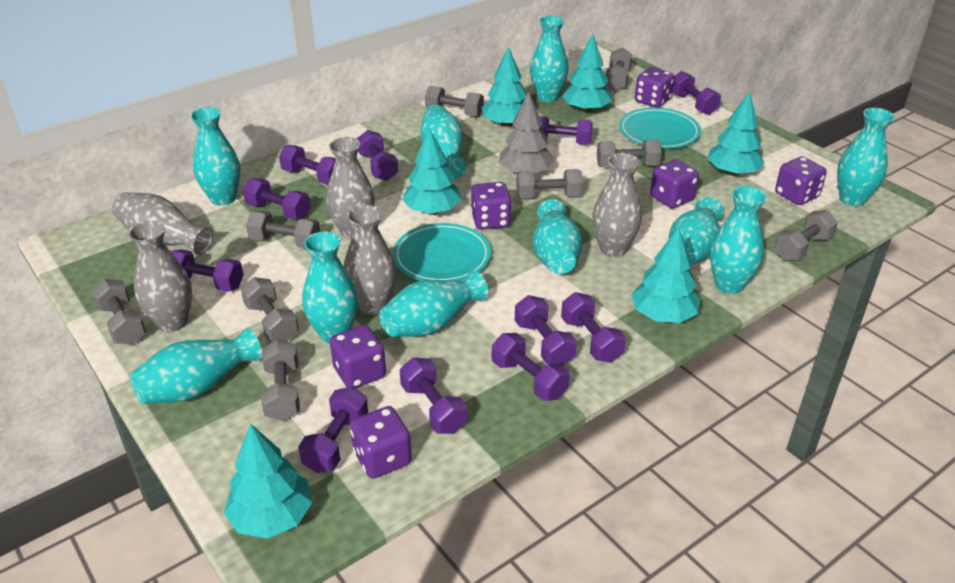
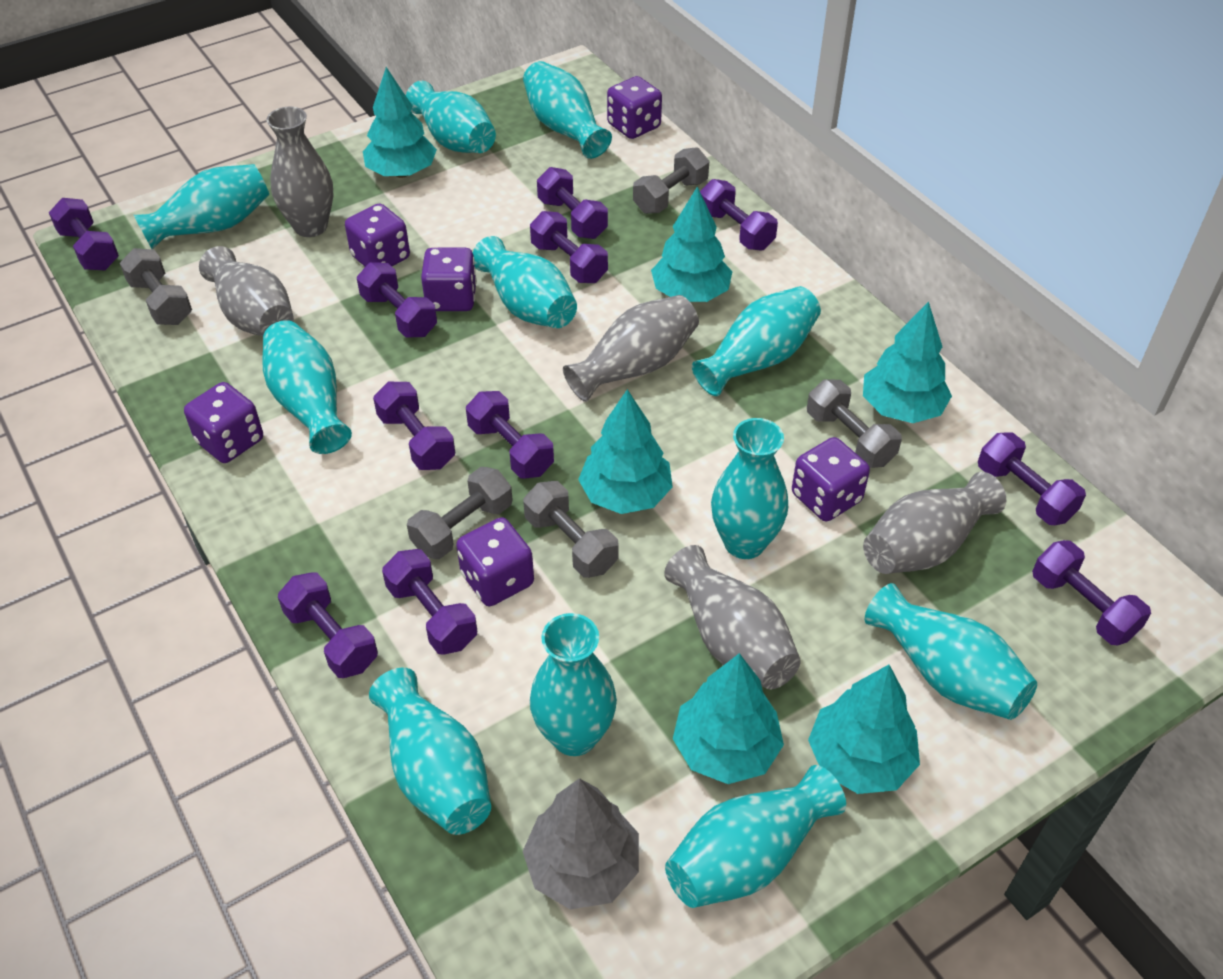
grey dumbbell: [92,279,146,344] [241,277,299,342] [246,211,320,248] [261,339,300,421] [425,86,484,117] [516,169,583,199] [597,140,662,167] [606,48,632,91] [774,210,838,261] = 9 -> [120,248,192,325] [407,467,513,559] [523,481,619,578] [633,147,709,214] [807,379,902,468] = 5
turquoise plate: [393,223,491,281] [619,108,701,149] = 2 -> none = 0
turquoise vase: [130,328,262,404] [190,107,241,206] [302,231,358,344] [379,271,488,337] [420,105,466,179] [530,16,569,102] [533,199,582,274] [669,197,724,265] [710,186,767,294] [837,108,895,206] = 10 -> [134,164,269,250] [262,320,352,454] [369,668,491,835] [406,81,496,153] [473,236,577,328] [523,61,612,159] [530,613,617,756] [665,765,846,908] [692,286,821,396] [711,418,788,559] [865,583,1037,720] = 11

